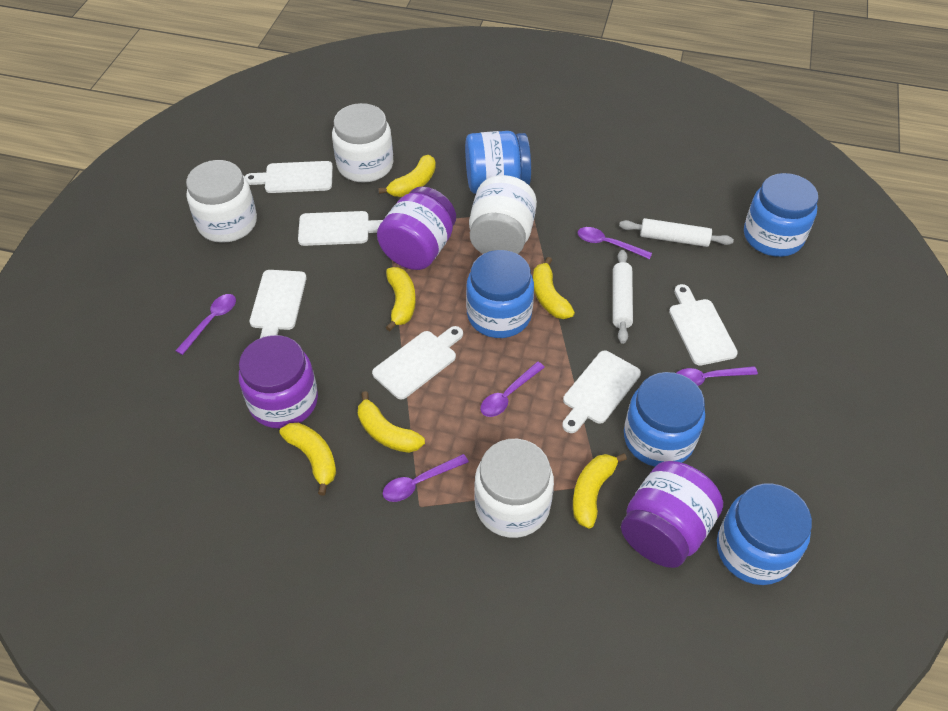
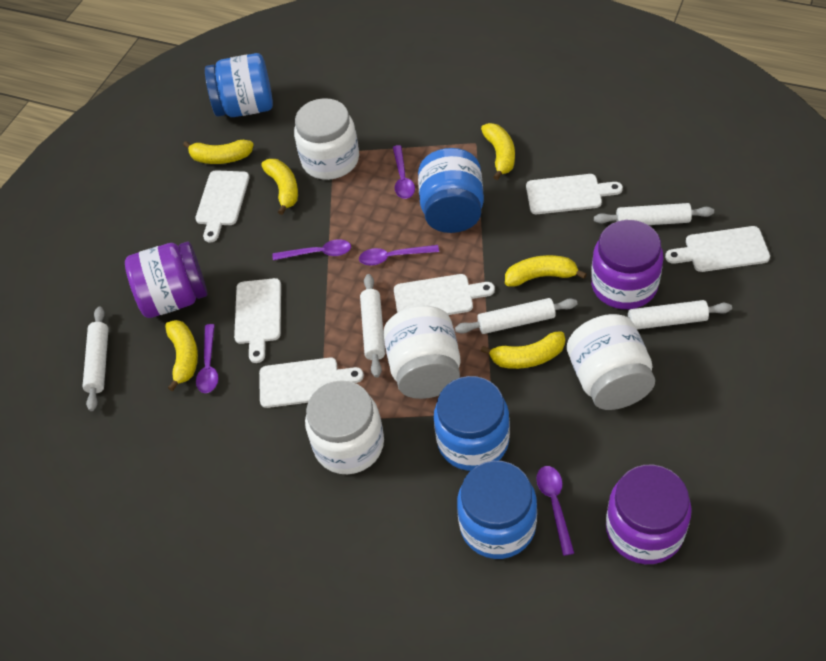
blue jar: [465,131,531,194] [466,250,534,338] [624,372,705,467] [717,483,812,585] [744,173,818,257] = 5 -> [205,53,273,117] [418,148,484,233] [434,376,510,471] [457,461,537,559] = 4
white rolling pin: [613,250,633,344] [619,218,734,247] = 2 -> [82,306,109,411] [360,274,385,378] [455,298,578,334] [594,203,714,225] [628,300,732,330] = 5

